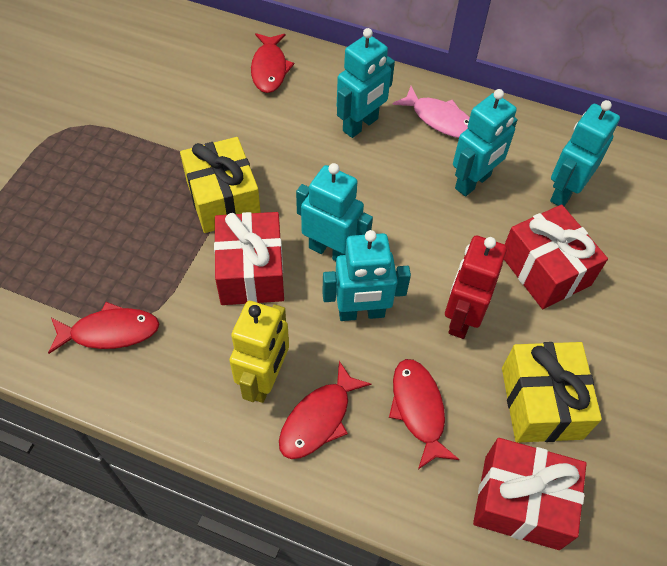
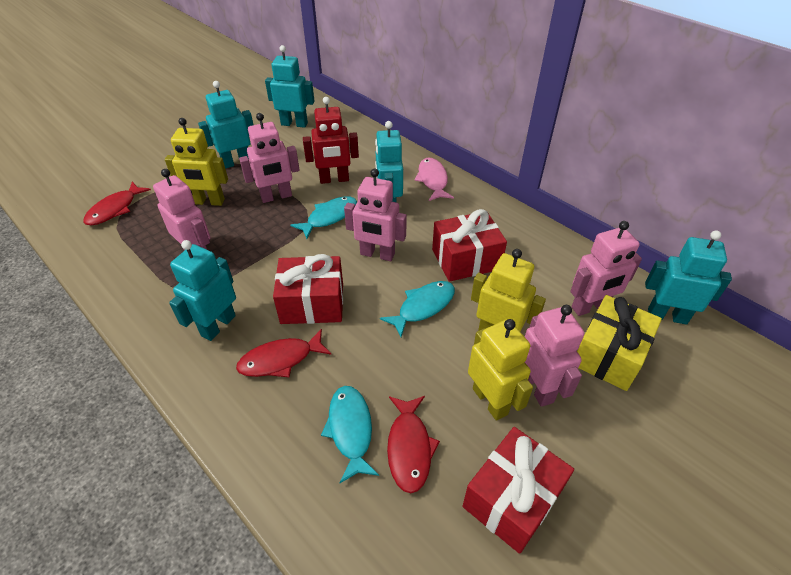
pink robot: none = 0 -> [153,169,211,250] [239,113,300,203] [344,168,407,261] [525,305,585,407] [570,221,642,316] = 5
red fish: [48,302,159,354] [251,33,294,93] [279,361,371,459] [389,359,459,469] = 4 -> [83,182,151,226] [236,329,332,377] [387,396,440,493] = 3
turquoise fish: none = 0 -> [290,196,357,239] [321,386,379,483] [380,281,455,337] = 3
yellow gift: [180,137,261,233] [502,342,602,443] = 2 -> [577,295,662,391] = 1
yellow robot: [229,301,289,403] = 1 -> [165,118,228,206] [468,319,533,421] [471,249,546,331] = 3

